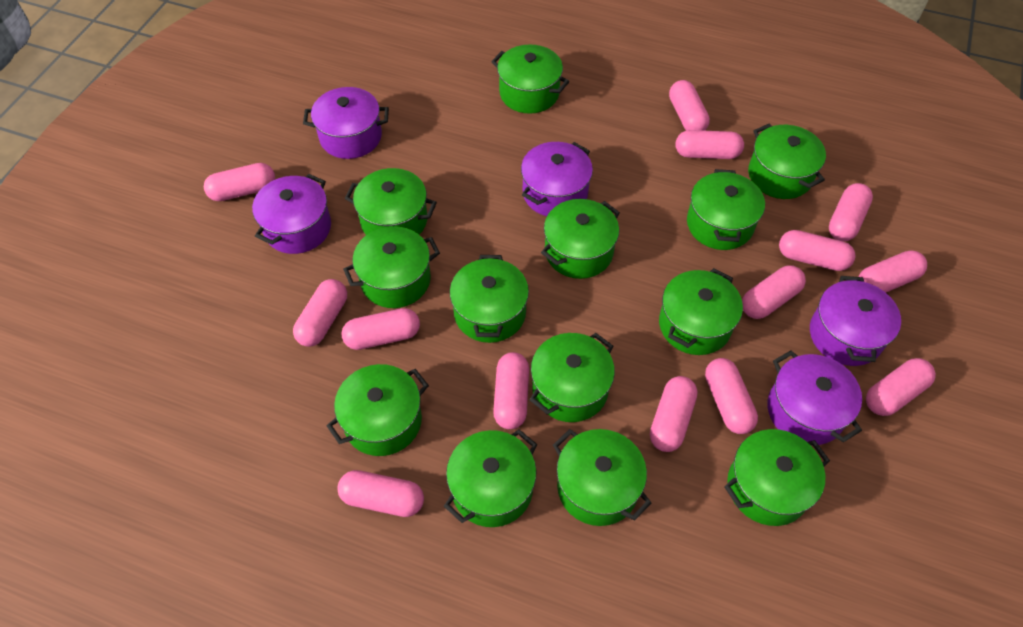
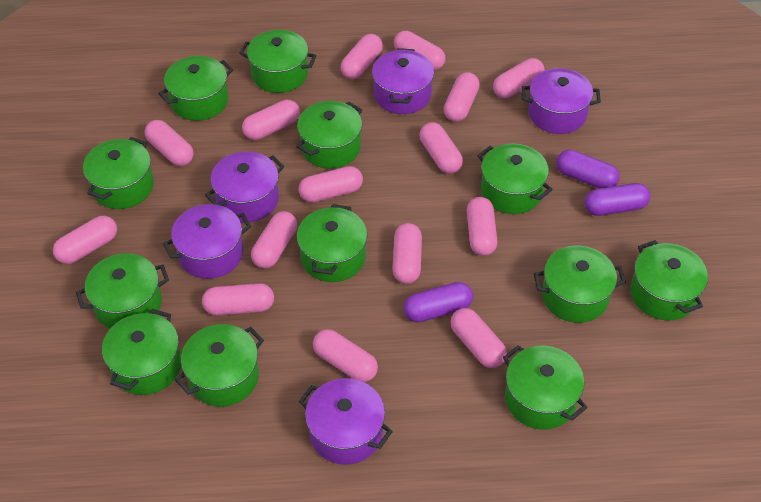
green pot: [327,364,429,456] [343,226,440,308] [345,168,437,235] [444,429,537,527] [450,255,529,343] [491,44,569,114] [530,333,615,422] [541,199,620,279] [553,429,651,526] [659,268,743,355] [687,169,765,250] [724,429,830,526] [748,124,826,199] = 13 -> [76,253,169,328] [83,137,154,209] [102,309,181,395] [158,56,233,121] [175,324,264,407] [239,30,317,93] [297,101,362,169] [297,204,367,282] [477,144,553,214] [503,345,587,430] [534,246,626,323] [630,240,708,321] = 12
pink capsule: [204,163,275,201] [293,279,347,347] [337,470,424,517] [342,308,420,350] [493,352,529,429] [650,376,698,452] [669,80,710,131] [676,130,744,159] [705,358,758,434] [742,265,806,319] [779,230,855,271] [829,183,873,241] [859,250,927,292] [866,358,936,416] = 14 -> [53,216,117,264] [145,120,194,166] [202,283,274,316] [242,100,300,140] [251,211,297,268] [298,166,363,203] [313,329,378,382] [341,34,383,79] [392,223,422,284] [394,31,446,70] [420,122,463,174] [444,72,480,122] [450,308,507,368] [467,197,498,256] [493,58,544,99] = 15
purple capsule: none = 0 -> [404,282,473,322] [556,150,620,189] [584,183,650,216] = 3

